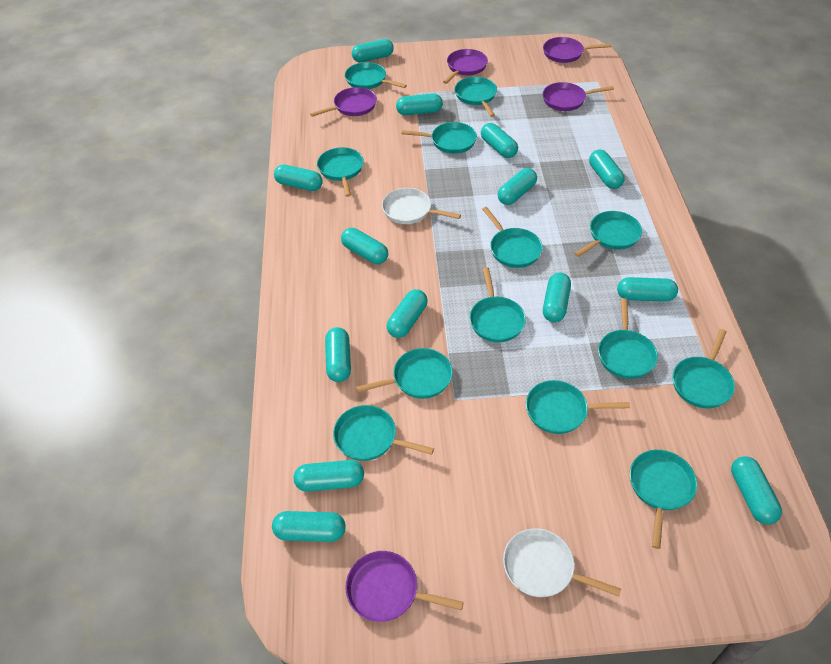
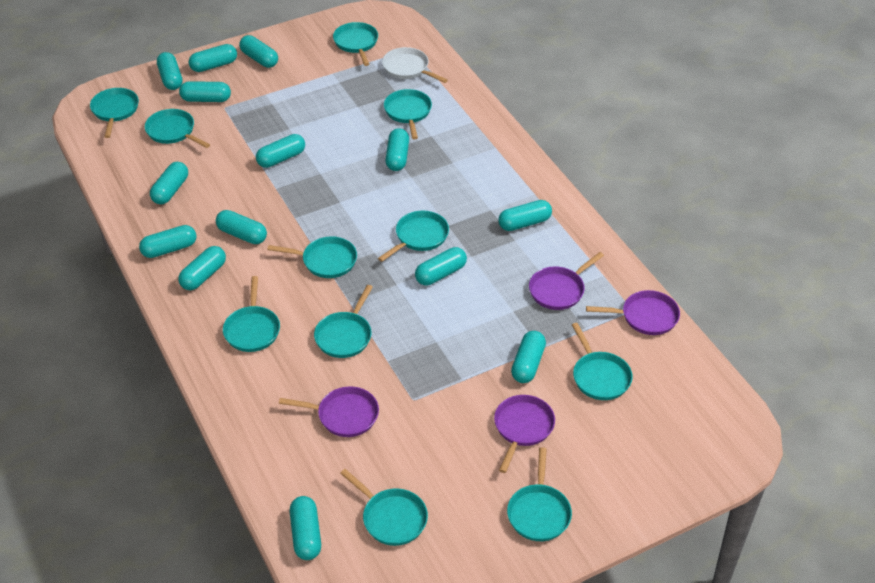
purple pan: [310,87,377,117] [345,551,464,622] [443,49,488,84] [543,37,611,63] [543,82,614,111] = 5 -> [279,387,379,437] [494,395,555,473] [529,252,604,310] [586,290,680,335] = 4
turquoise pan: [317,147,364,197] [333,405,434,461] [345,62,407,89] [356,348,453,399] [402,122,477,154] [455,77,497,117] [469,267,526,342] [482,207,543,268] [526,380,630,434] [574,211,642,257] [598,298,658,379] [630,450,697,549] [673,329,735,408] = 13 -> [90,88,139,138] [145,109,210,148] [223,276,280,352] [267,236,357,278] [314,285,373,358] [333,22,378,66] [340,469,428,546] [378,211,449,262] [384,89,432,139] [507,447,572,541] [572,323,633,400] = 11
white pan: [382,188,461,224] [503,528,621,597] = 2 -> [382,47,448,83] = 1

